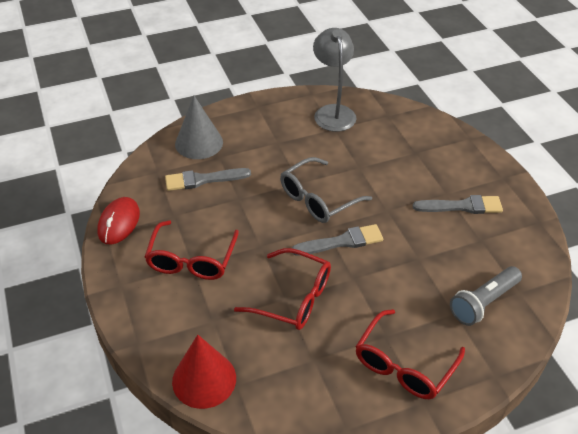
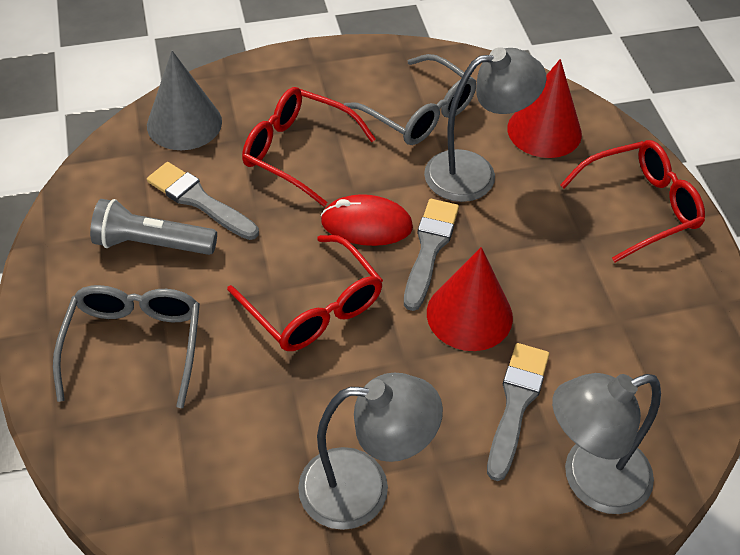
grey glasses: [280,157,372,223] = 1 -> [53,285,200,408] [343,54,477,145] = 2
grey lamp: [313,28,356,132] = 1 -> [298,373,443,530] [424,47,547,202] [552,373,661,514] = 3
red cone: [172,335,236,409] = 1 -> [427,247,513,351] [507,59,582,158] = 2

